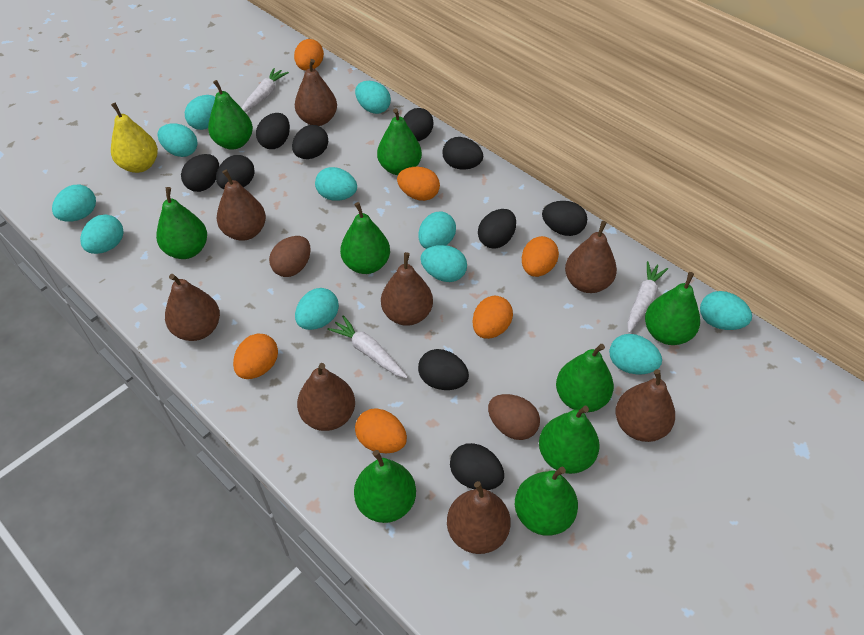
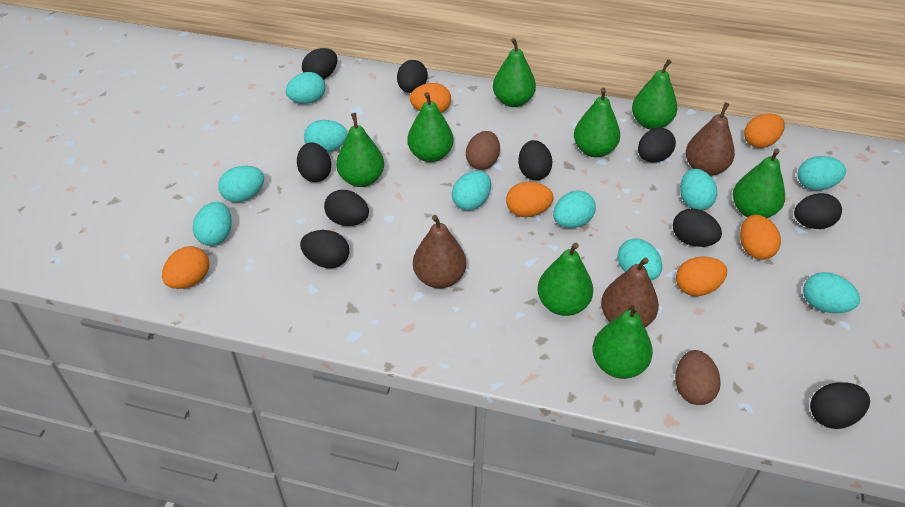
brown pear: [165,274,220,341] [217,170,266,241] [295,59,337,126] [297,363,355,431] [381,252,433,326] [447,481,511,554] [565,221,617,293] [615,369,675,442] = 8 -> [413,215,466,289] [601,257,659,327] [686,102,735,176] = 3
green pear: [156,187,207,259] [208,80,253,150] [340,202,390,274] [354,450,416,523] [377,108,422,175] [515,467,578,536] [539,406,600,474] [556,344,614,412] [645,272,700,345] = 9 -> [336,113,384,187] [407,92,454,162] [493,38,536,107] [537,243,593,316] [574,88,620,157] [592,305,653,379] [632,59,677,130] [733,148,785,218] = 8
turquoise egg: [52,185,96,222] [80,214,123,254] [157,123,197,157] [185,95,215,130] [295,288,339,330] [315,167,357,201] [355,81,391,114] [418,212,456,249] [420,245,467,282] [609,334,662,374] [700,291,752,330] = 11 -> [193,202,232,246] [218,166,264,202] [286,72,325,104] [304,120,348,152] [452,171,491,211] [553,190,596,228] [617,238,662,280] [680,169,717,211] [798,156,846,190] [803,272,860,313] = 10
white carrot: [242,68,289,112] [327,315,408,378] [627,261,668,333] = 3 -> none = 0
yellow pear: [111,103,158,173] = 1 -> none = 0

